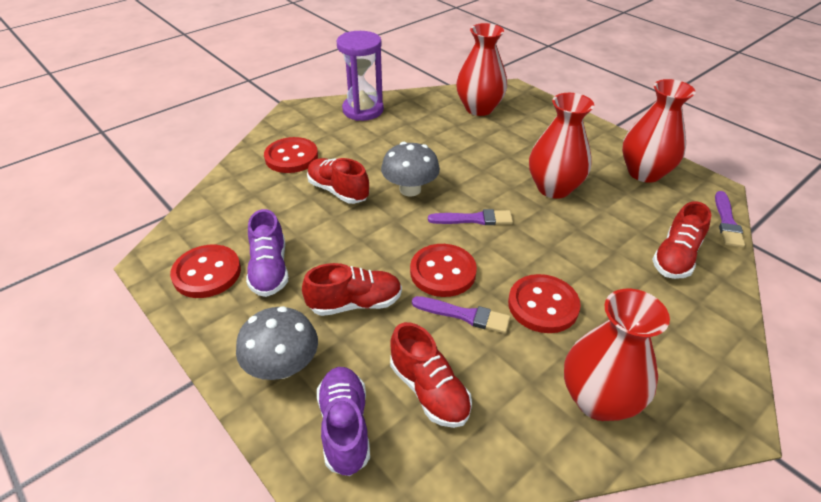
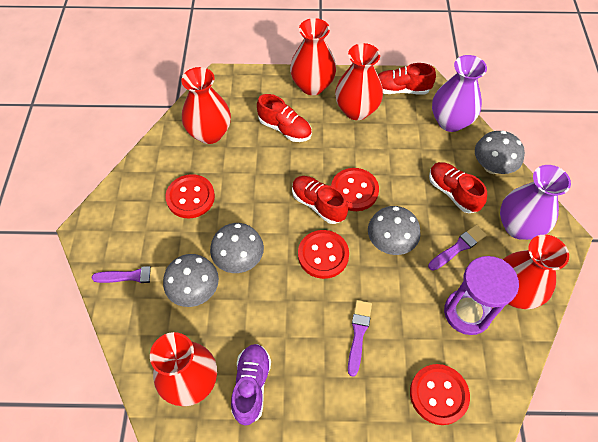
grey mushroom: [236,306,318,380] [381,142,440,197] = 2 -> [163,254,219,307] [210,223,264,273] [368,206,421,255] [475,130,525,174] = 4
purple shoe: [246,209,288,297] [317,367,370,476] = 2 -> [231,344,271,426] = 1
purple vase: none = 0 -> [432,55,487,132] [500,165,571,240] = 2
red vase: [456,23,507,116] [529,93,594,199] [564,289,670,421] [622,79,695,183] = 4 -> [150,332,217,406] [181,67,231,144] [290,18,336,95] [335,43,383,120] [503,235,569,309] = 5

